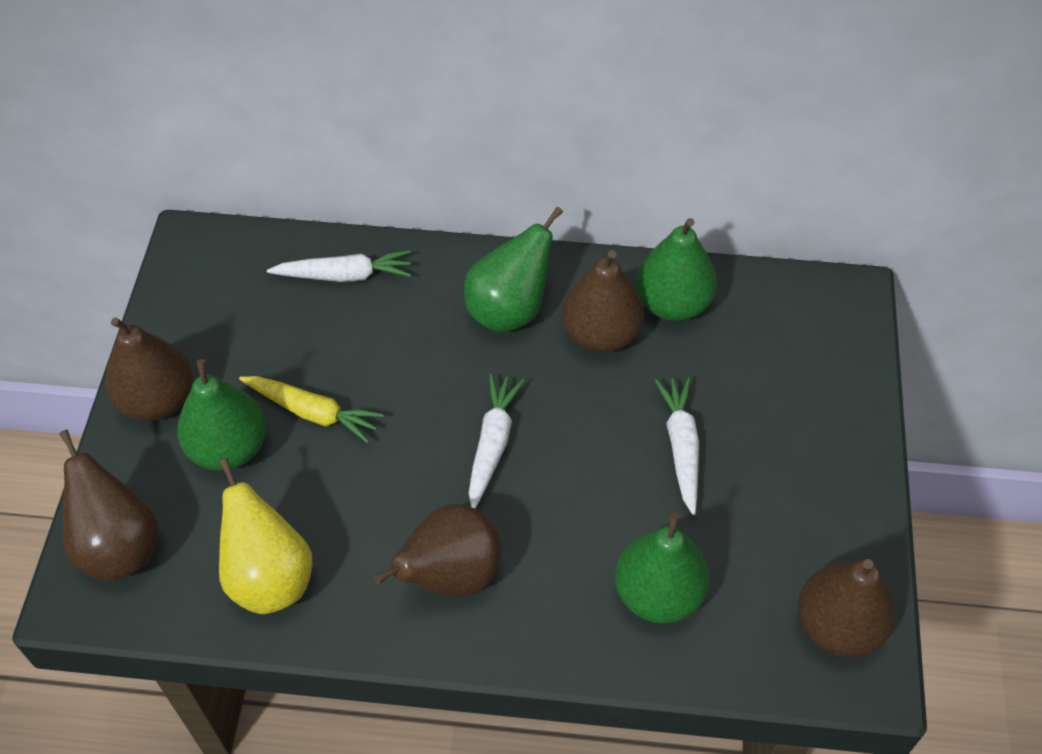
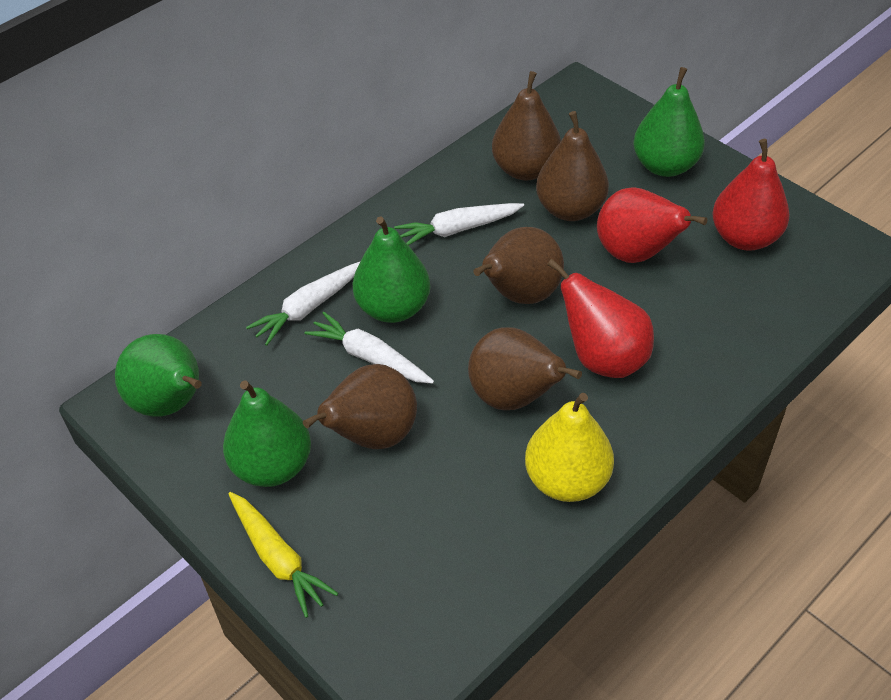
red pear: none = 0 -> [547,259,654,378] [597,187,707,263] [712,139,790,251] = 3

